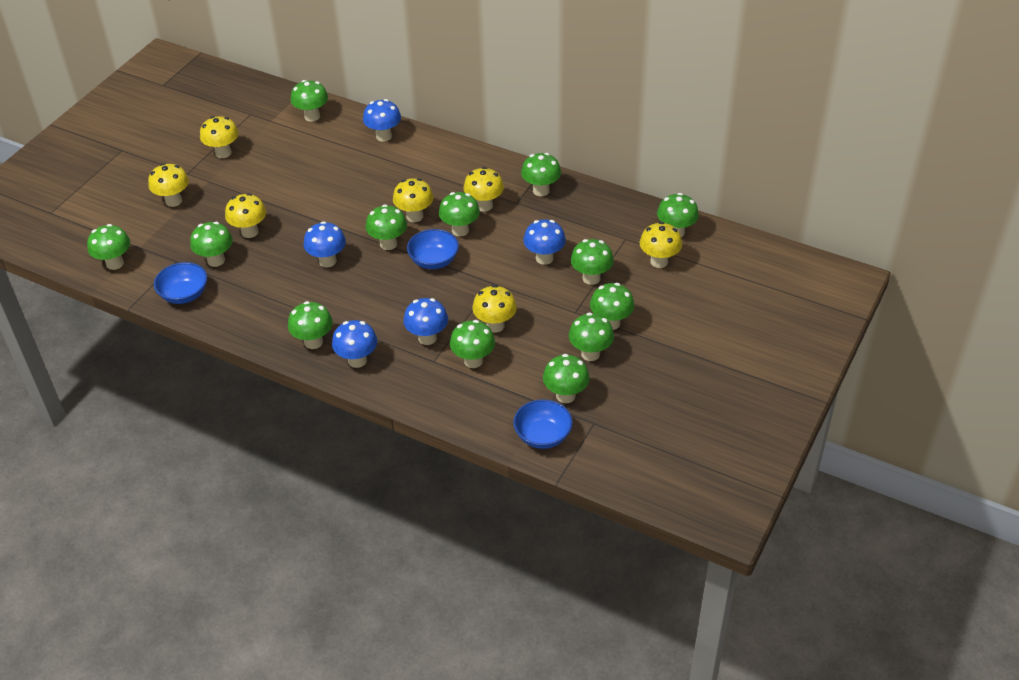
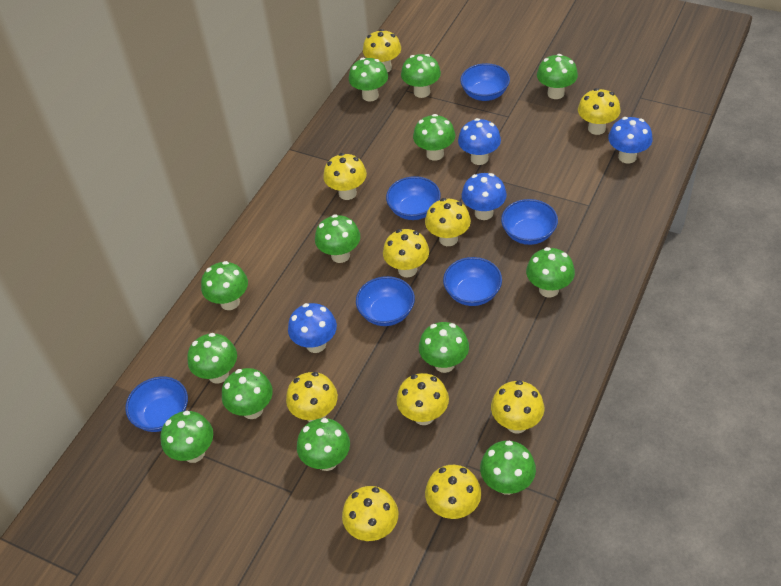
blue bowl: [154,262,207,304] [407,229,459,269] [513,399,573,449] = 3 -> [125,377,188,432] [356,276,415,326] [386,176,441,220] [443,257,502,306] [460,63,510,101] [501,199,558,245] = 6
blue mushroom: [304,221,346,267] [332,320,377,368] [363,99,401,142] [404,298,448,345] [523,219,566,265] = 5 -> [288,303,337,353] [458,118,501,165] [462,173,507,220] [608,117,653,164] = 4
yellow mushroom: [148,163,189,207] [200,116,239,158] [225,193,266,238] [393,178,434,222] [463,167,504,212] [472,285,517,333] [640,222,682,268] = 7 -> [286,372,338,422] [323,153,367,200] [342,486,398,541] [363,29,401,72] [383,229,429,277] [396,373,449,425] [425,198,471,246] [425,465,481,519] [491,380,544,434] [578,88,621,135] = 10

